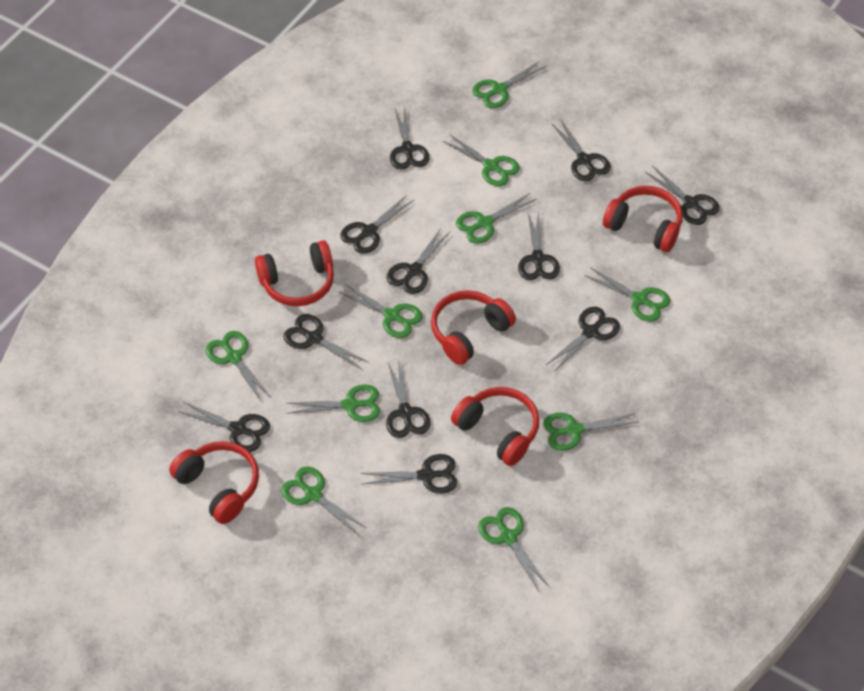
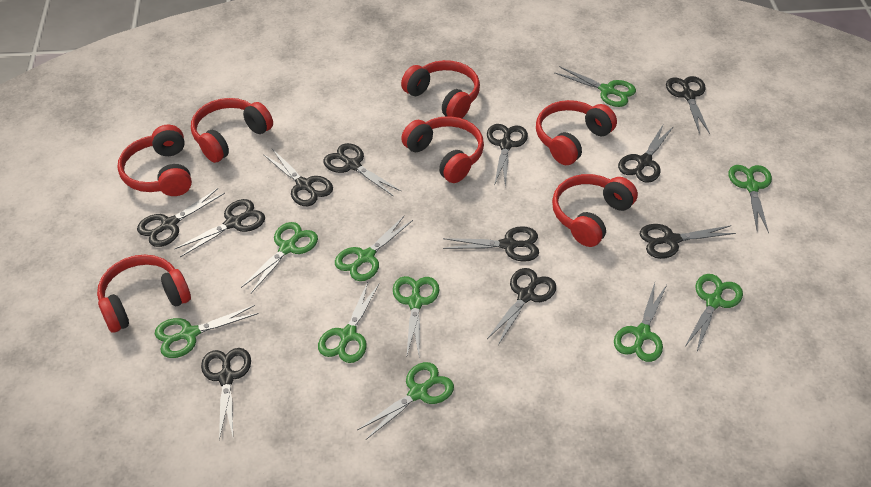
red headphones: [169,441,259,524] [255,240,334,306] [431,290,516,365] [451,387,539,466] [603,186,683,252] = 5 -> [97,255,191,333] [118,125,192,196] [191,98,273,163] [401,60,480,118] [401,116,484,183] [536,100,617,165] [552,174,638,247] = 7

